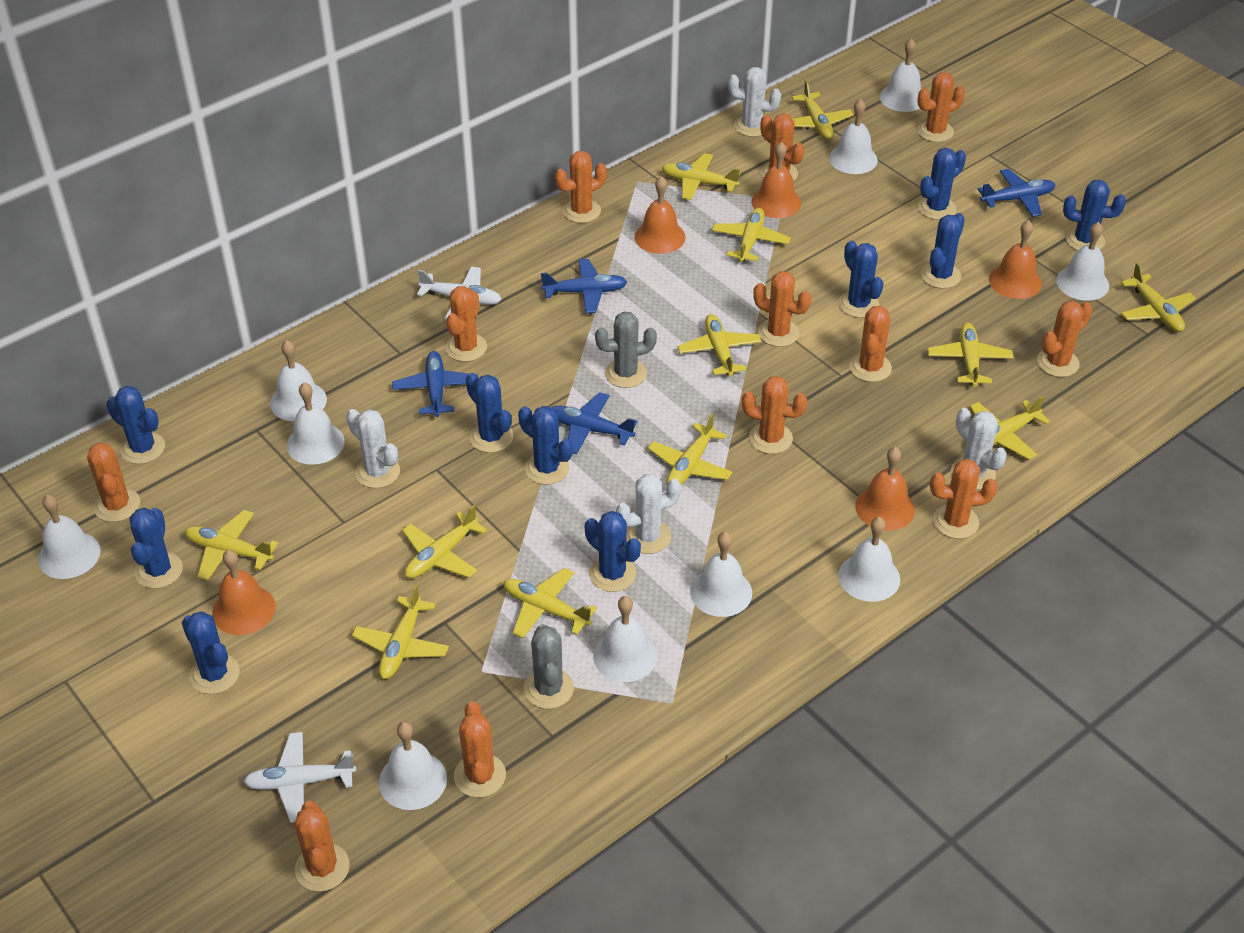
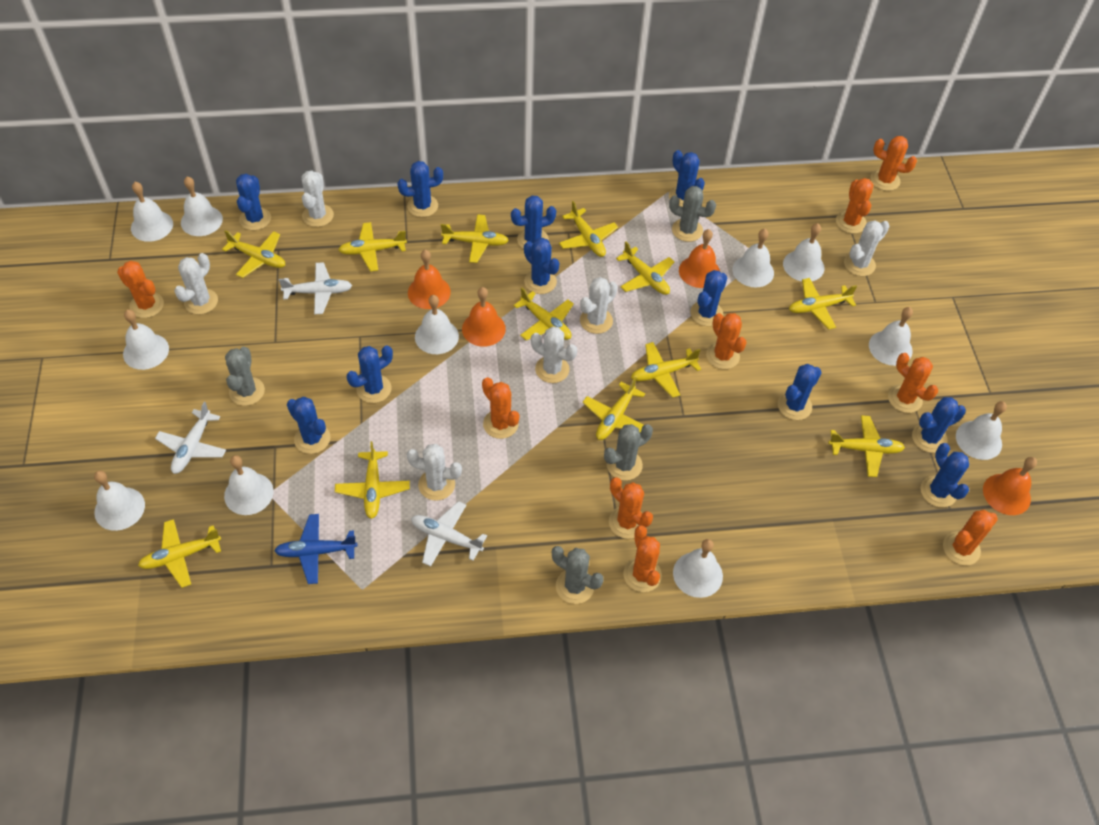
blue cactus: [106,386,165,464] [130,508,183,589] [182,611,240,694] [466,373,513,453] [518,406,573,485] [585,511,641,592] [839,241,884,318] [918,148,966,220] [921,213,965,289] [1063,180,1126,251] = 10 -> [236,174,271,230] [287,397,331,454] [347,346,393,403] [397,161,443,217] [511,195,556,249] [524,238,559,294] [669,150,705,207] [690,270,728,326] [778,364,822,420] [912,397,966,453] [921,443,969,507] = 11
blue plane: [392,351,478,417] [541,259,627,313] [551,392,638,454] [978,169,1055,217] = 4 -> [274,514,357,584] = 1
grey cactus: [524,624,574,709] [595,311,657,388] = 2 -> [225,347,265,406] [552,546,604,604] [604,424,653,481] [669,186,716,242] = 4
orange bell: [212,550,276,635] [635,176,686,254] [751,142,801,218] [855,447,915,531] [989,220,1042,299] = 5 -> [408,250,451,309] [462,287,506,347] [679,229,720,288] [983,457,1037,515] = 4
orange cactus: [87,443,140,522] [294,801,350,892] [445,286,487,362] [454,701,506,797] [555,151,607,223] [742,376,807,454] [753,271,811,347] [760,114,804,181] [849,306,892,382] [917,72,965,142] [930,459,998,539] [1037,301,1093,377] = 12 -> [117,261,164,318] [482,377,519,439] [609,477,653,539] [623,525,662,592] [706,313,747,369] [836,178,873,234] [870,136,917,191] [888,353,938,413] [943,510,998,565] = 9
white bell: [38,495,101,579] [270,340,327,422] [287,382,345,465] [379,722,447,810] [593,596,657,682] [690,532,752,617] [829,99,878,174] [838,517,900,602] [880,38,921,112] [1056,222,1109,301] = 10 -> [94,470,145,531] [123,309,169,370] [131,182,173,242] [181,176,223,236] [224,455,274,515] [415,295,459,354] [673,539,723,598] [732,229,774,287] [783,223,825,281] [869,307,913,366] [956,401,1007,460] = 11
white cactus: [346,409,400,488] [616,474,681,554] [728,67,781,137] [951,408,1007,490] = 4 -> [174,253,218,314] [301,170,334,227] [407,444,462,501] [531,326,577,383] [580,277,618,334] [844,220,890,276] = 6
white plane: [243,732,356,823] [417,266,502,320] = 2 -> [155,402,226,474] [279,262,352,314] [411,501,487,566] = 3

